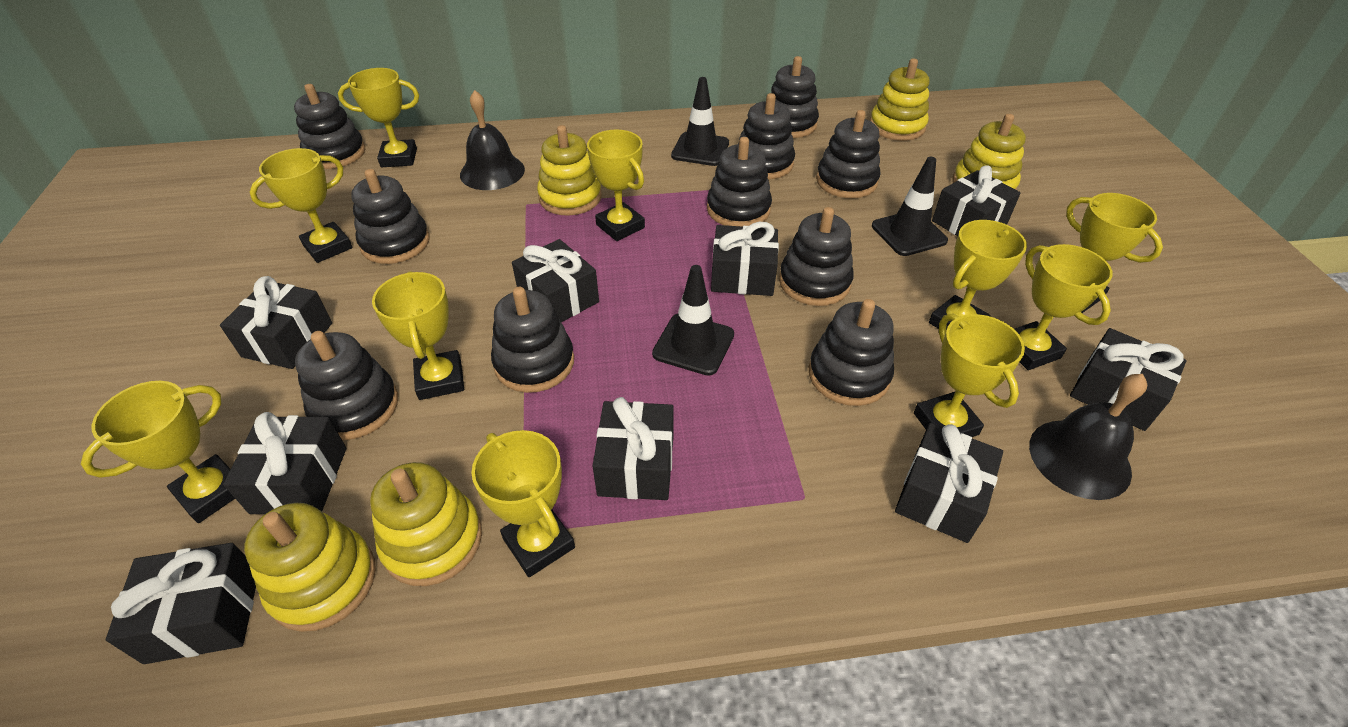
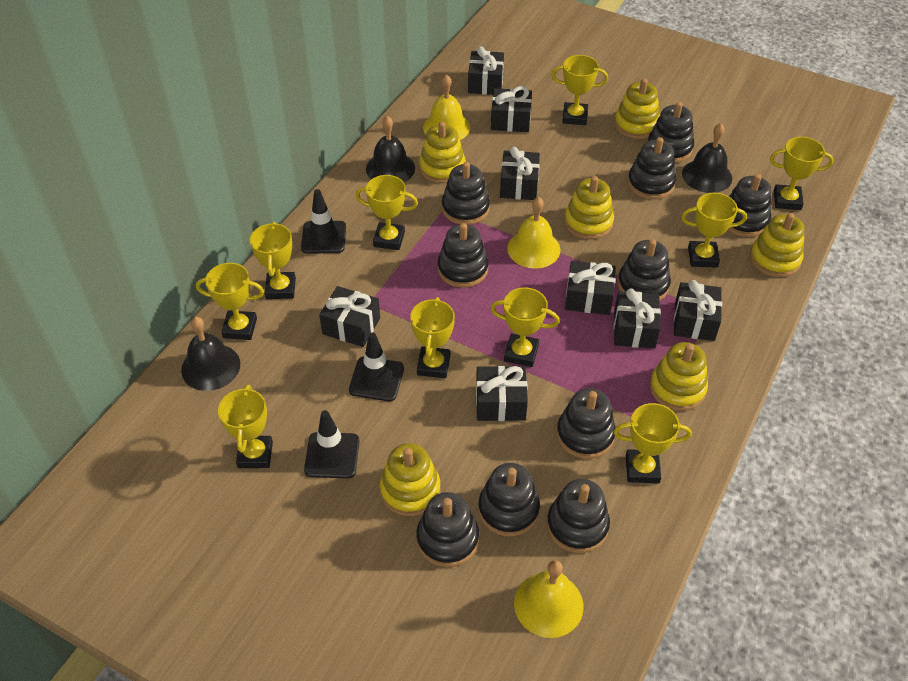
black bell: [460,90,525,190] [1029,374,1147,500] = 2 -> [181,317,240,391] [366,116,415,182] [682,123,732,193] = 3
black gift: [106,543,256,664] [220,276,332,369] [223,412,346,514] [512,239,599,322] [592,397,674,500] [711,222,779,296] [895,423,1003,543] [932,165,1021,236] [1070,328,1186,431] = 9 -> [319,286,380,347] [468,46,504,95] [476,366,528,421] [491,86,532,132] [500,147,540,200] [565,261,616,315] [614,288,661,349] [674,280,722,341] = 8
yellow bell: none = 0 -> [423,75,470,140] [507,197,560,269] [514,560,583,638] = 3
yellow stacking toy: [244,503,376,632] [370,462,482,586] [537,125,602,216] [870,59,929,141] [953,114,1026,190] = 5 -> [380,443,440,516] [419,122,466,183] [564,176,614,240] [614,78,660,139] [650,342,708,411] [750,213,805,277] = 6

